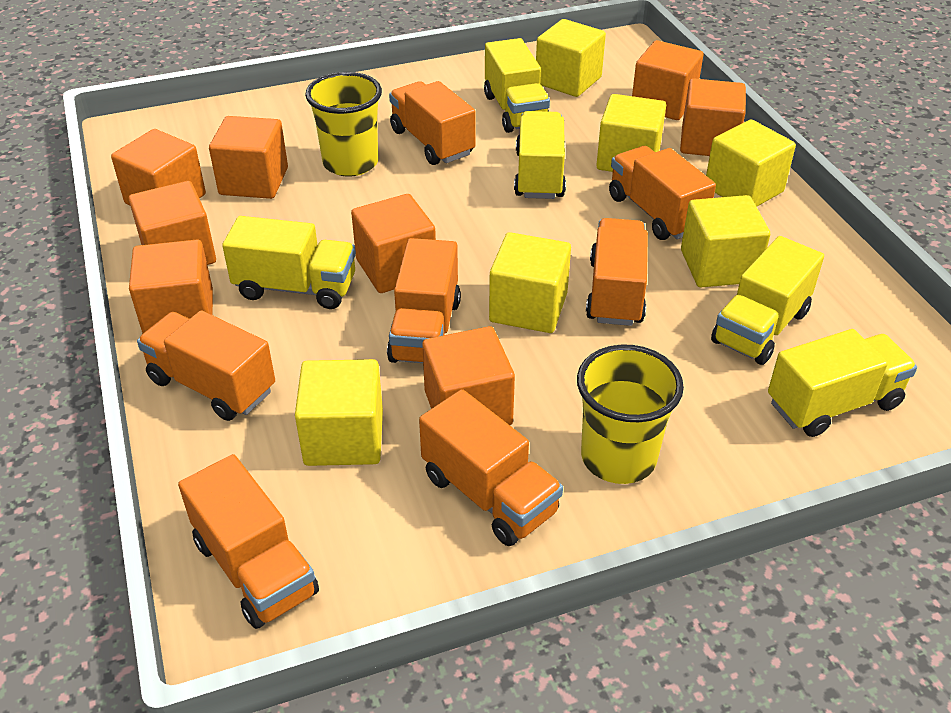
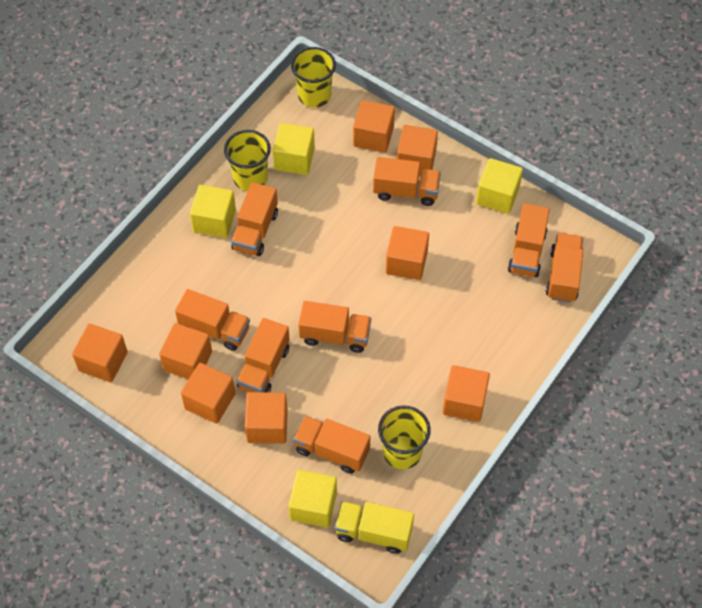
orange truck: [137,310,275,421] [178,454,319,629] [387,238,461,363] [389,81,476,165] [419,389,563,546] [586,218,648,326] [609,146,716,240] = 7 -> [175,289,250,351] [231,182,278,256] [237,318,290,393] [293,416,370,474] [298,301,371,353] [373,157,441,206] [508,203,550,277] [546,233,583,302] = 8
yellow cube: [295,359,383,466] [489,232,571,333] [536,19,606,97] [596,94,666,172] [681,195,770,287] [706,120,796,207] = 6 -> [190,185,236,238] [273,123,315,175] [289,470,337,528] [476,158,523,214] = 4
yellow cup: [305,72,382,177] [577,344,684,484] = 2 -> [224,130,271,191] [291,47,336,108] [378,406,431,469] = 3
yellow truck: [222,216,356,309] [484,38,550,133] [514,111,566,199] [711,236,824,365] [768,329,917,437] = 5 -> [335,501,414,554] = 1

